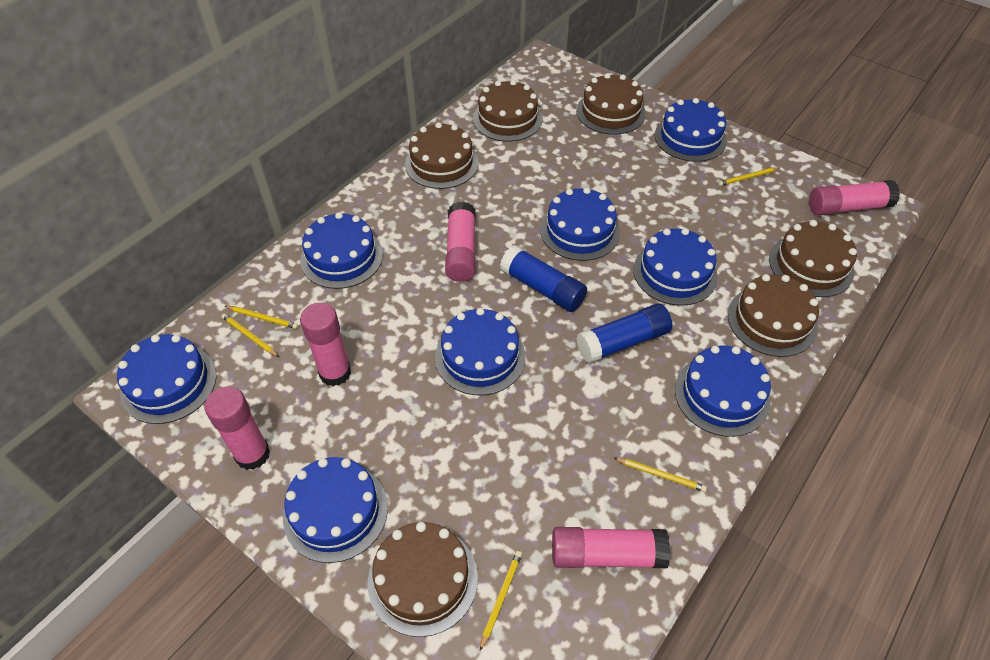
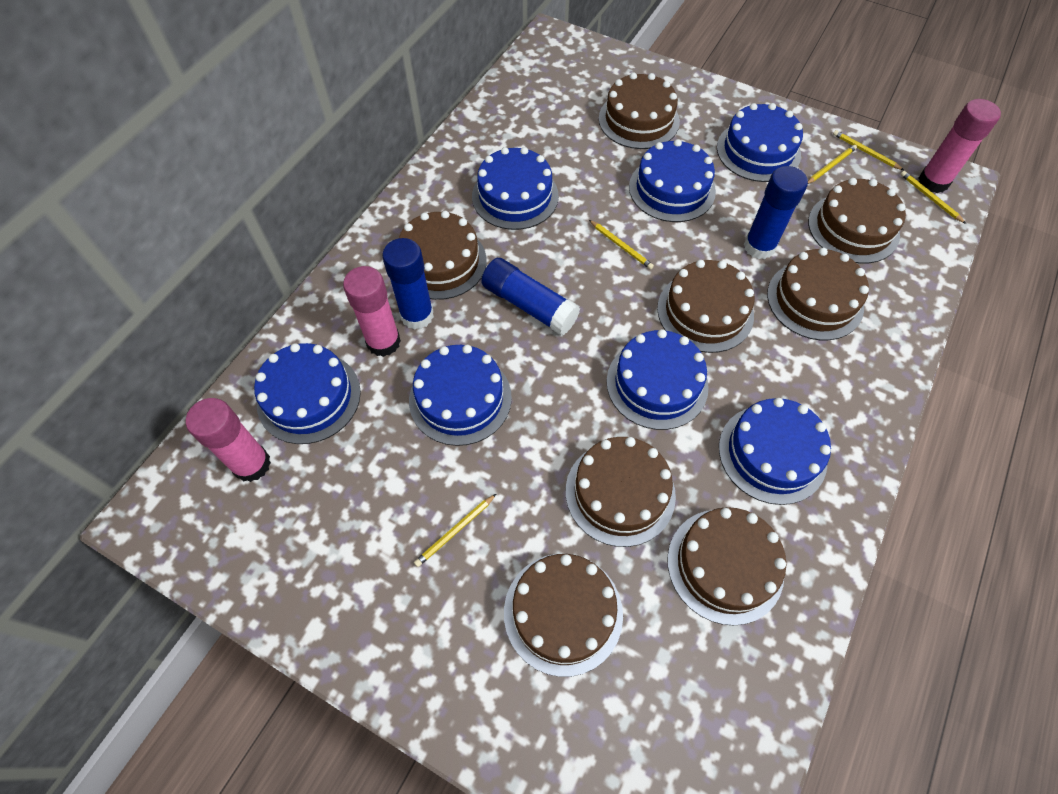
blue cake: [117,334,217,424] [283,457,388,563] [300,212,383,289] [435,308,525,395] [540,188,620,261] [634,228,718,306] [655,98,727,162] [675,346,771,437] = 8 -> [254,343,361,444] [409,345,512,446] [472,147,559,230] [607,329,709,430] [629,139,716,222] [717,103,803,182] [719,398,831,505] = 7
blue glue stick: [500,245,587,312] [577,303,672,363] = 2 -> [382,238,434,330] [481,258,580,335] [744,166,808,259] = 3
brown cake: [368,522,478,637] [405,122,479,189] [473,80,543,142] [576,73,646,135] [728,274,819,357] [769,220,857,297] = 6 -> [399,211,487,300] [504,554,623,677] [566,437,676,547] [599,73,680,149] [657,260,754,353] [667,507,786,626] [767,248,869,340] [808,178,906,264] = 8
pink glue stick: [205,387,270,470] [300,303,351,386] [445,202,476,282] [552,527,670,568] [809,180,900,215] = 5 -> [186,398,271,482] [343,266,401,357] [919,99,1001,193] = 3

